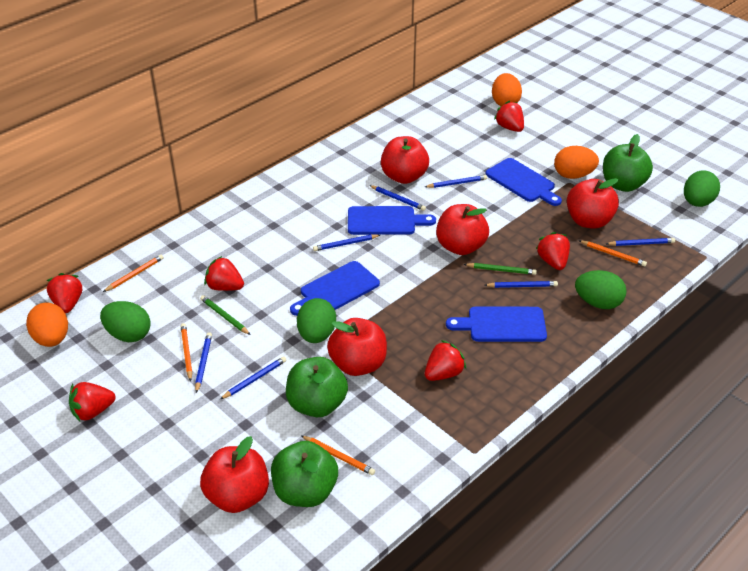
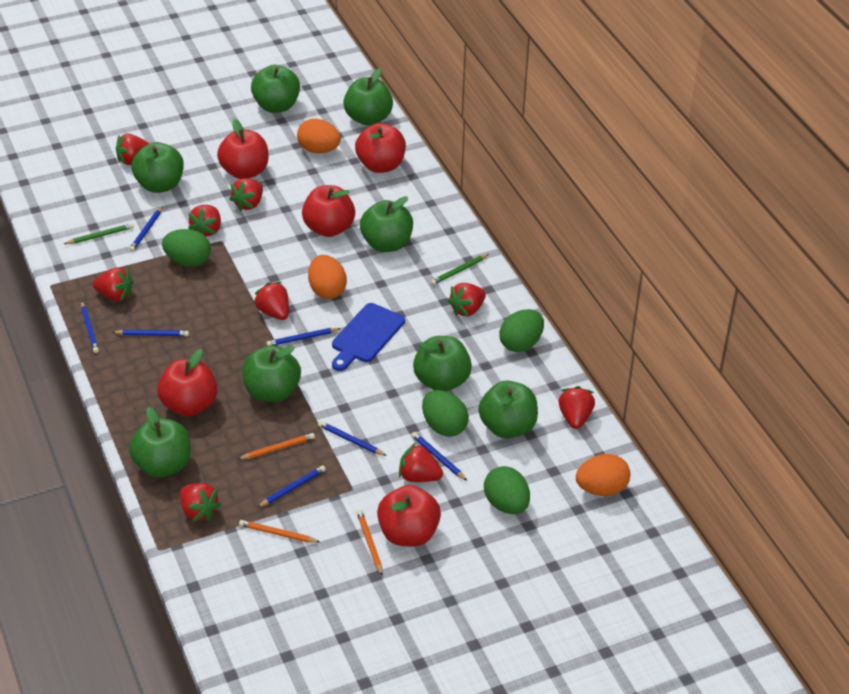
blue cutting board: [290,261,380,316] [348,206,436,235] [446,307,547,342] [486,158,562,206] = 4 -> [332,303,405,371] = 1
green apple: [271,441,338,507] [286,357,348,417] [603,134,653,192] = 3 -> [129,407,191,478] [132,142,184,193] [242,345,301,402] [251,65,300,113] [343,68,393,126] [360,196,413,252] [413,336,472,391] [478,381,538,439] = 8
orange pencil: [103,254,164,292] [180,323,193,381] [301,435,375,475] [578,240,647,267] = 4 -> [238,433,315,460] [239,520,320,543] [357,510,383,576] = 3
red strawberry: [47,273,82,313] [69,382,116,421] [204,256,244,291] [425,340,466,381] [494,101,524,132] [536,232,570,270] = 6 -> [93,267,133,302] [116,133,150,165] [180,483,221,522] [188,205,221,236] [229,178,263,211] [253,282,289,320] [399,443,443,482] [447,283,486,317] [559,386,595,429] = 9

